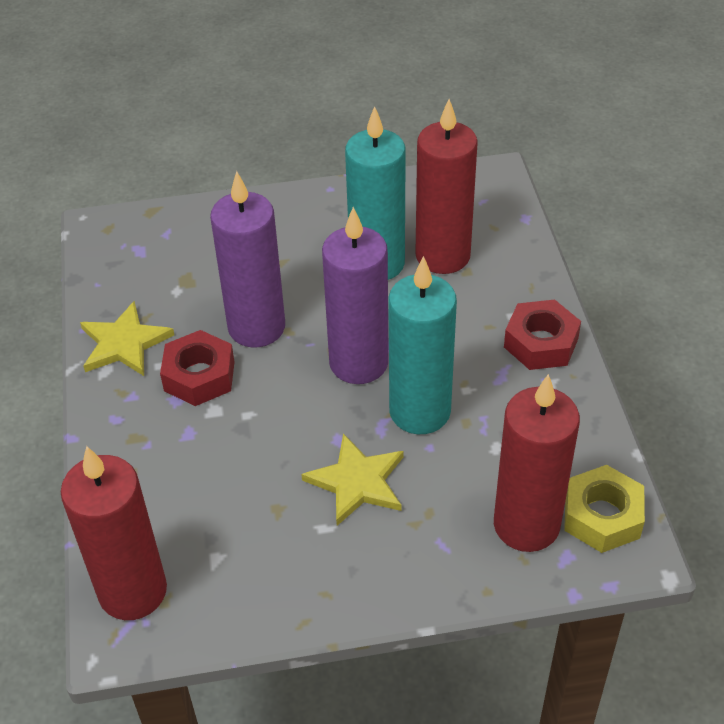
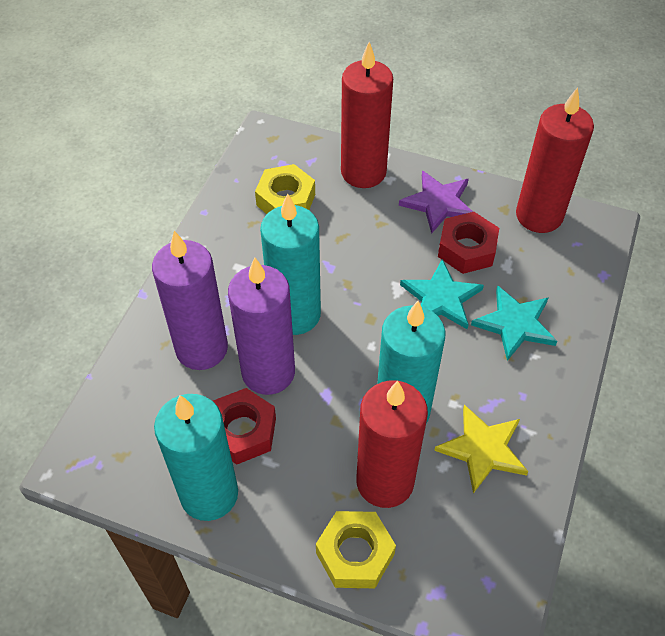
purple star: none = 0 -> [399,170,473,234] = 1
turquoise candle: [345,106,406,280] [388,256,457,434] = 2 -> [154,394,238,521] [260,193,321,335] [377,301,445,423] = 3
turquoise star: none = 0 -> [400,259,484,329] [471,285,557,361] = 2
yellow nut: [564,465,645,553] = 1 -> [255,164,315,214] [316,511,396,588] = 2
yellow star: [80,301,174,376] [301,433,404,526] = 2 -> [434,404,529,493] = 1

